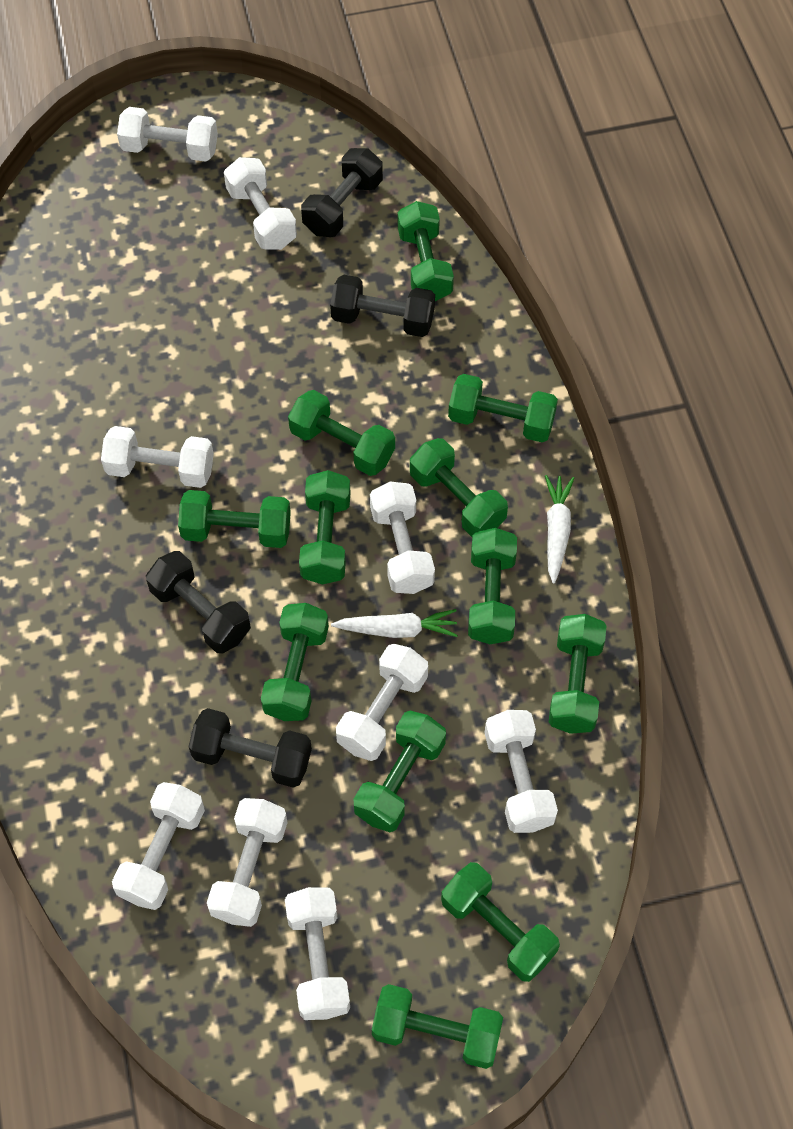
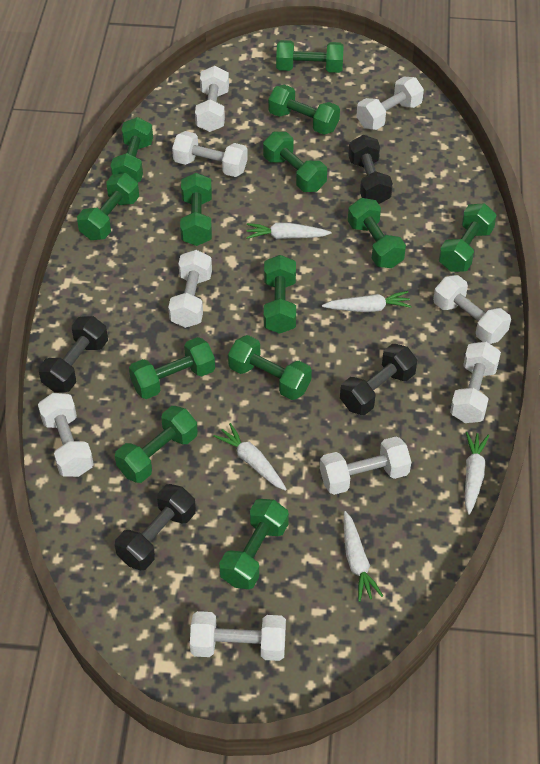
green dumbbell: [178,490,291,548] [261,603,329,721] [288,390,395,476] [299,470,351,585] [353,711,446,832] [372,984,503,1069] [398,201,454,301] [410,438,508,537] [441,862,560,982] [448,374,558,442] [468,528,517,644] [549,614,607,734] = 12 -> [77,173,139,240] [110,117,153,182] [115,406,198,483] [129,337,215,399] [180,173,212,246] [219,499,289,589] [228,335,312,400] [263,132,327,192] [264,255,296,334] [268,85,340,135] [276,40,344,73] [348,198,406,268] [439,203,497,272] = 13
white carrot: [331,609,458,638] [545,475,574,583] = 2 -> [213,423,287,491] [246,223,332,239] [322,291,412,312] [344,511,383,602] [465,432,489,515] = 5

